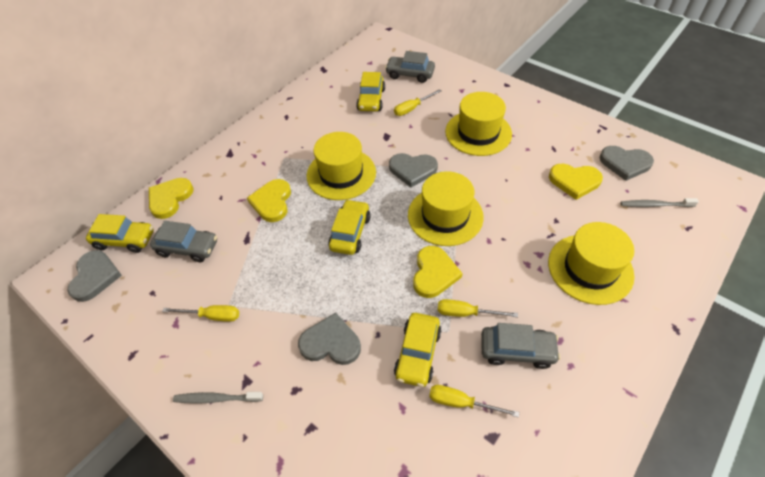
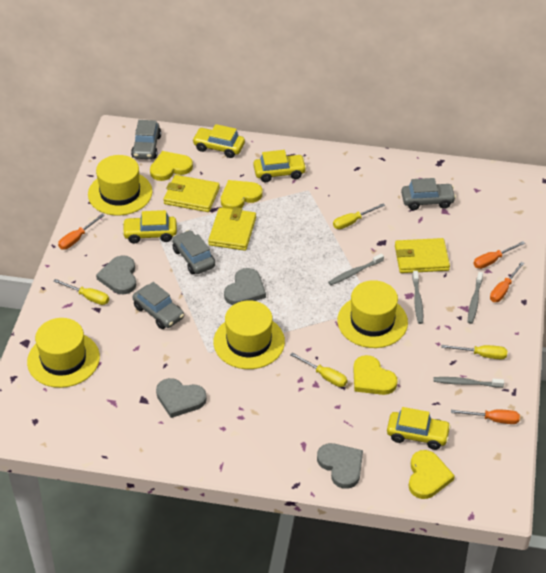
grey car: [150,221,217,262] [385,51,435,83] [481,323,561,369] = 3 -> [131,120,161,159] [133,282,184,329] [172,230,215,274] [401,178,456,210] = 4
grey toothbrush: [173,392,263,404] [621,198,699,207] = 2 -> [328,253,384,285] [412,271,423,324] [433,377,504,388] [468,272,483,324] = 4
orange screwdriver: none = 0 -> [58,214,105,250] [451,410,520,424] [473,241,525,269] [490,262,524,302] = 4
yellow wallet: none = 0 -> [163,175,220,212] [208,207,256,251] [395,238,450,273] = 3

